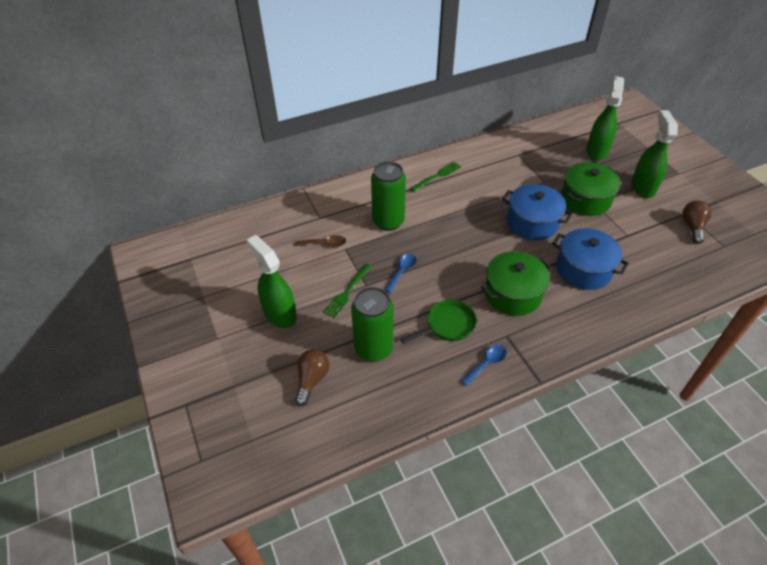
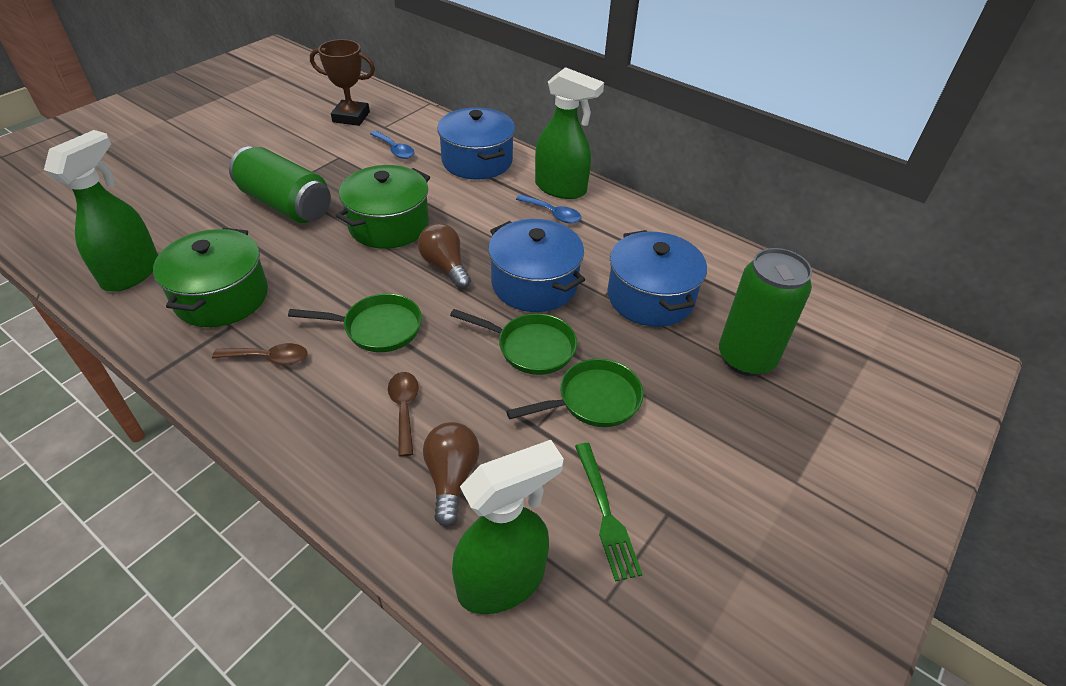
blue pot: [502,184,573,240] [552,228,629,290] = 2 -> [437,107,515,180] [488,219,585,312] [607,230,707,327] = 3
brown spoon: [295,235,346,247] = 1 -> [212,343,308,366] [388,372,419,457] = 2
brown trophy: none = 0 -> [310,39,375,126] = 1
green fork: [323,263,372,318] [410,161,461,192] = 2 -> [575,443,643,582] = 1
green pan: [400,300,477,344] = 1 -> [288,294,422,352] [450,309,577,375] [506,359,644,427] = 3

